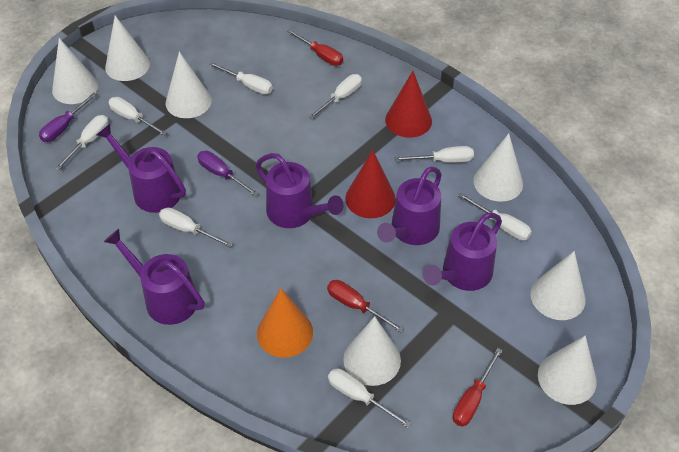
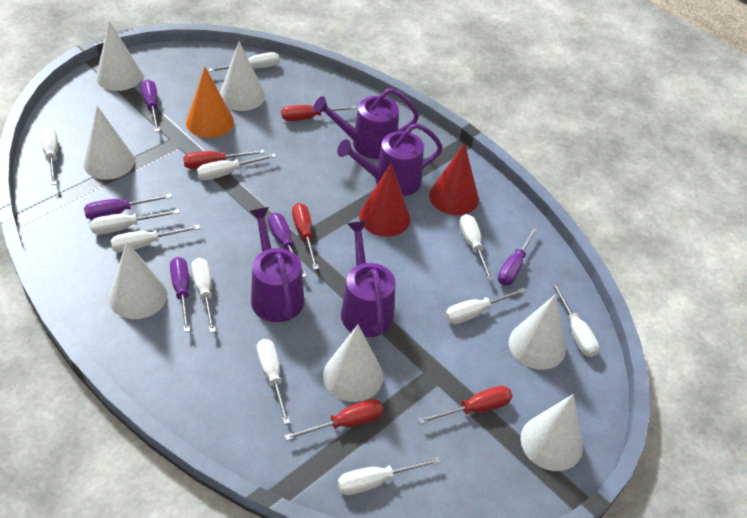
purple screwdriver: [39,92,97,142] [197,151,259,196] = 2 -> [84,194,172,220] [141,80,160,132] [170,257,190,332] [268,213,307,278] [498,226,538,286] = 5
purple watering can: [97,124,186,213] [104,229,205,325] [255,153,344,228] [377,167,442,245] [423,212,502,291] = 5 -> [249,207,304,322] [313,88,419,159] [337,123,443,196] [341,221,396,337] = 4
red screwdriver: [287,29,343,66] [327,280,404,333] [453,348,503,427] = 3 -> [183,150,265,169] [281,105,357,121] [284,399,384,441] [292,203,319,270] [418,386,512,424] = 5
white screwdriver: [55,115,109,170] [108,97,167,136] [159,207,233,247] [209,62,273,94] [309,74,362,119] [328,368,412,428] [395,146,474,163] [458,193,532,240] = 8 -> [40,127,58,185] [90,209,180,235] [111,225,201,252] [191,258,216,333] [197,153,277,180] [208,52,280,72] [257,339,290,425] [337,457,441,495] [445,288,527,324] [459,214,494,281] [552,283,599,357] = 11

